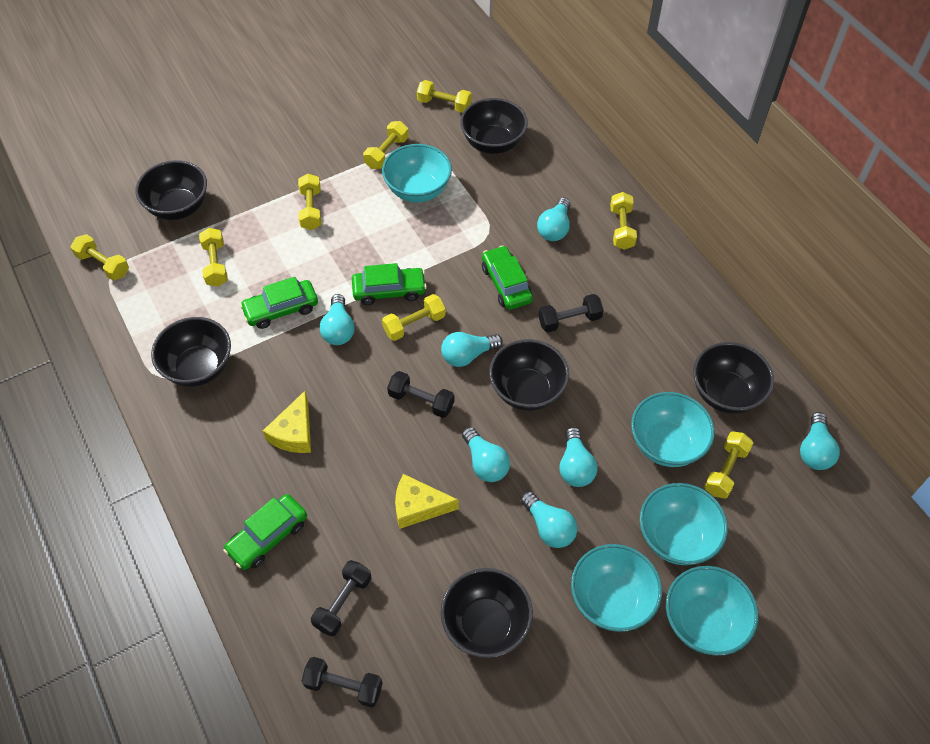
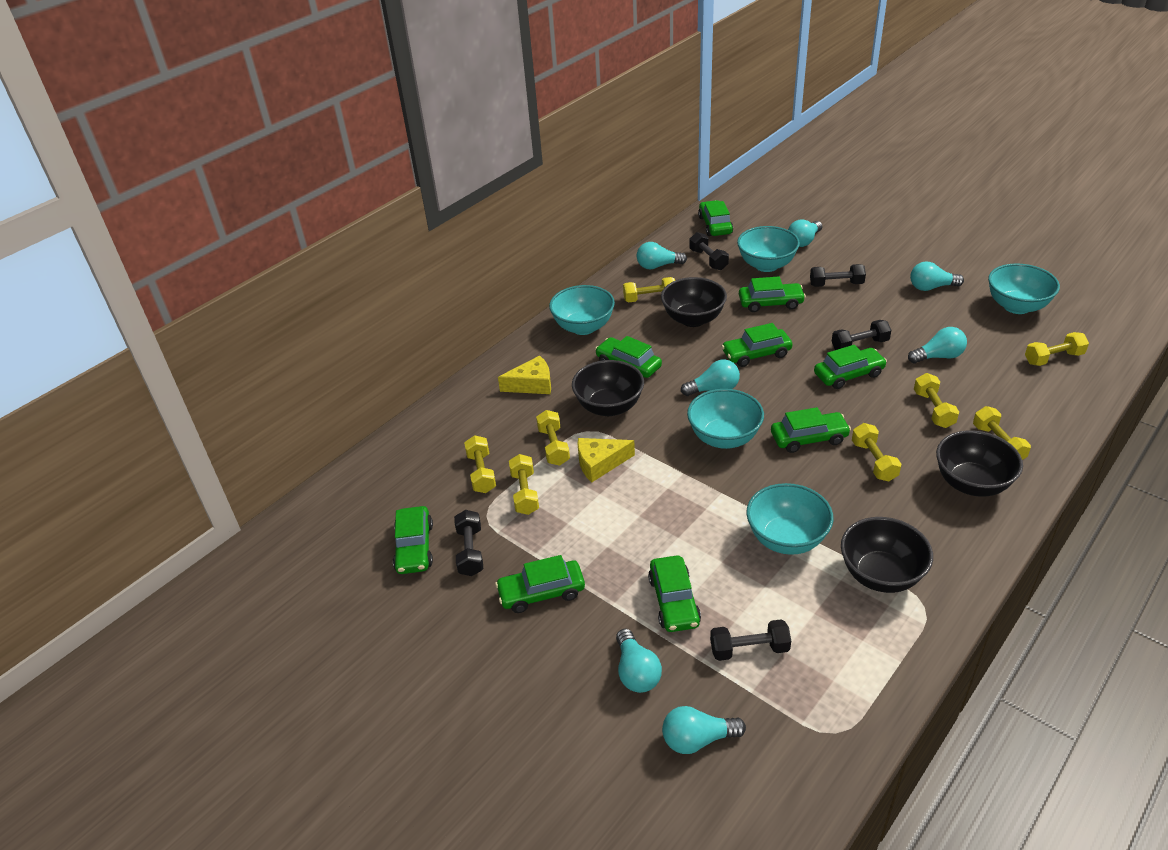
black bowl: [135,160,207,220] [151,317,231,387] [441,568,533,658] [460,98,528,154] [489,339,569,411] [693,342,774,414] = 6 -> [572,360,644,416] [661,277,727,327] [841,517,933,593] [936,431,1023,497] = 4
black dumbbell: [302,657,383,708] [311,560,371,636] [387,371,454,418] [539,294,604,332] = 4 -> [454,510,483,576] [689,232,729,270] [710,619,791,661] [810,264,866,287] [832,320,891,350] = 5
green car: [223,494,307,570] [240,277,318,329] [352,263,427,305] [482,245,533,310] = 4 -> [393,506,433,574] [495,555,585,613] [595,336,662,378] [648,556,701,632] [698,200,733,236] [721,323,792,367] [739,276,806,312] [771,407,851,453] [814,345,887,389] = 9

